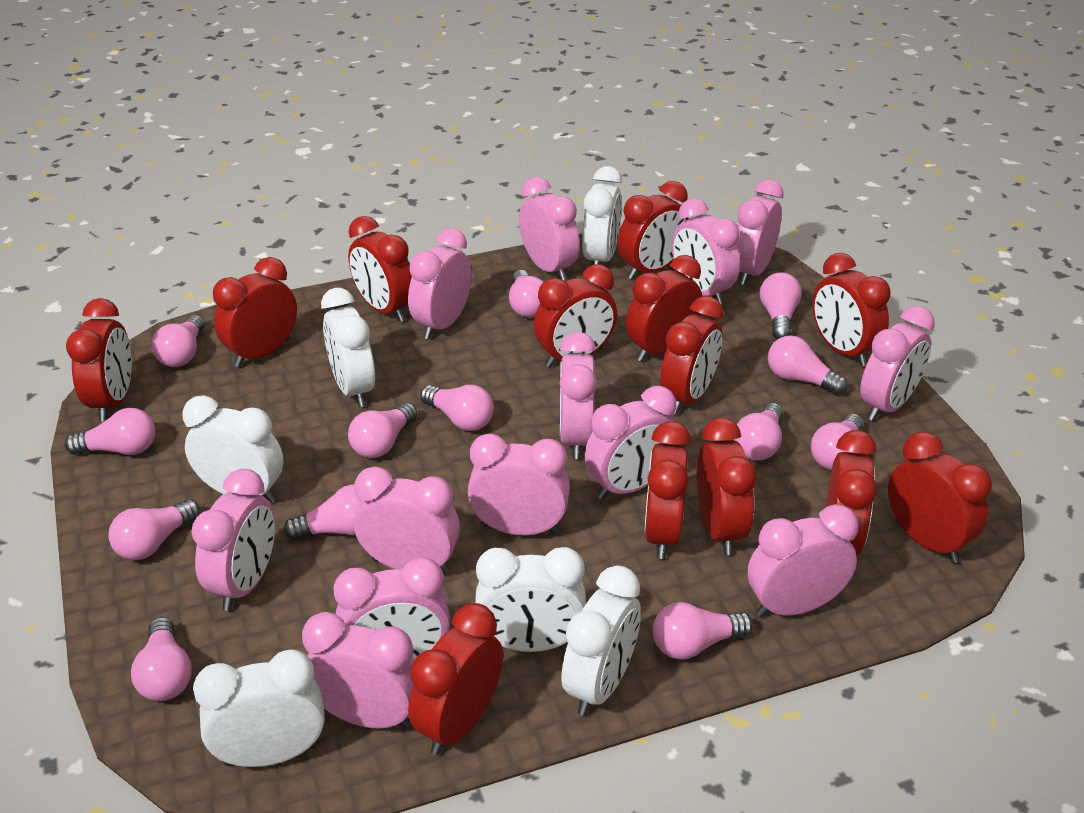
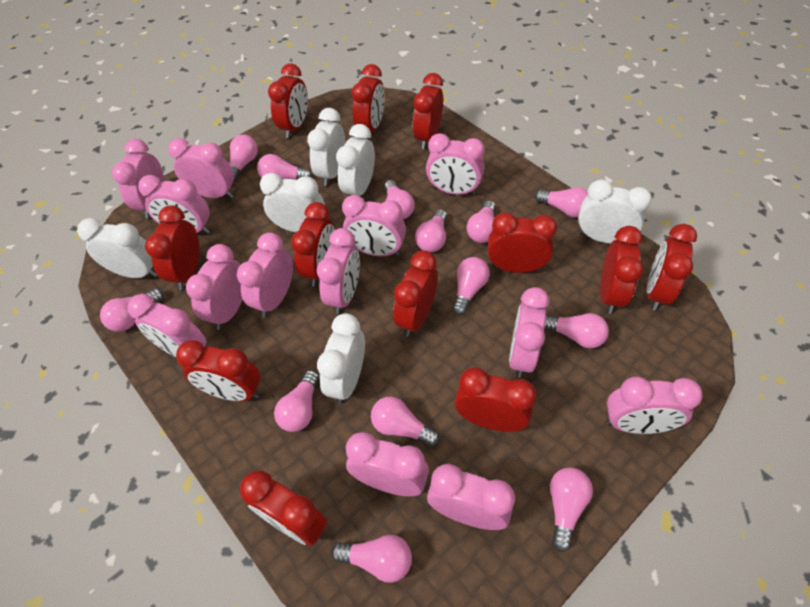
red clock: [66,298,132,421] [213,257,297,367] [348,216,412,322] [408,603,503,755] [534,264,617,368] [618,181,689,280] [626,255,702,362] [644,421,691,559] [660,296,723,415] [697,418,757,555] [813,253,890,366] [826,430,877,555] [888,432,992,563] = 13 -> [145,205,199,290] [176,340,261,401] [240,470,327,546] [268,63,308,138] [291,202,335,287] [352,64,385,139] [393,250,438,337] [413,73,443,149] [455,367,536,432] [488,212,557,273] [600,226,643,314] [647,224,697,311] = 12

